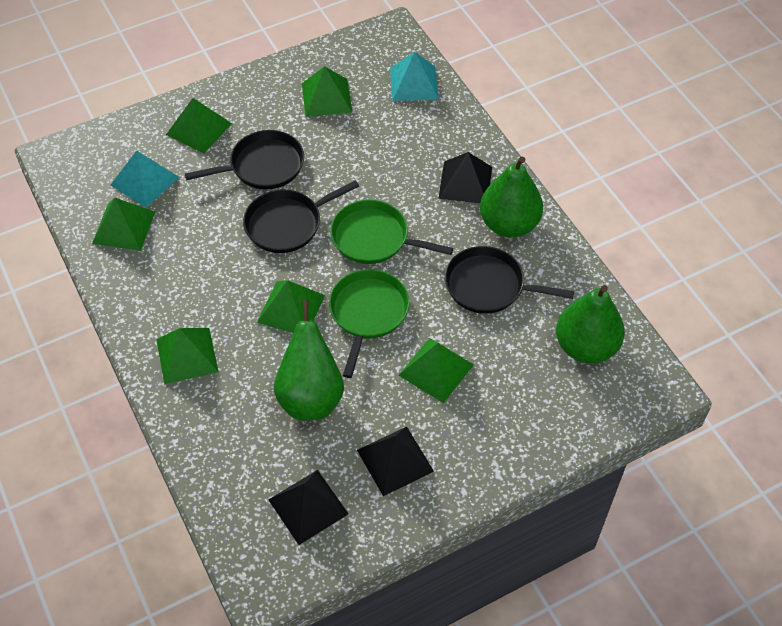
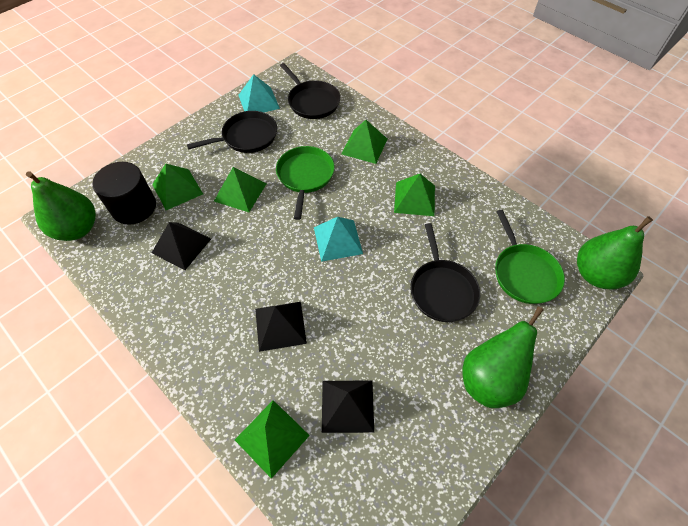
black cylinder: none = 0 -> [92,162,156,225] = 1
green pyramid: [92,198,155,251] [156,328,219,384] [166,98,232,154] [257,280,325,333] [302,66,352,117] [399,338,474,403] = 6 -> [152,164,203,210] [214,167,266,212] [235,400,310,479] [341,120,387,164] [394,174,435,216] = 5

